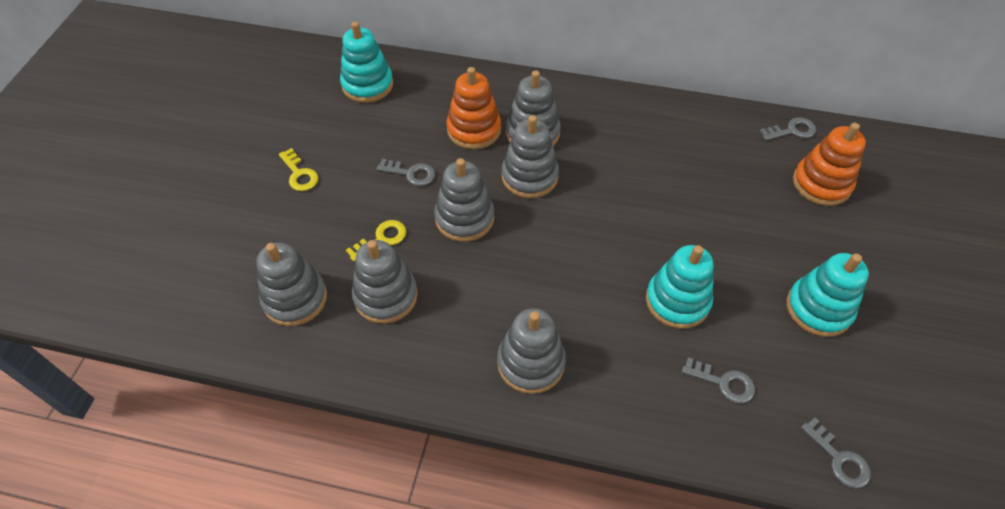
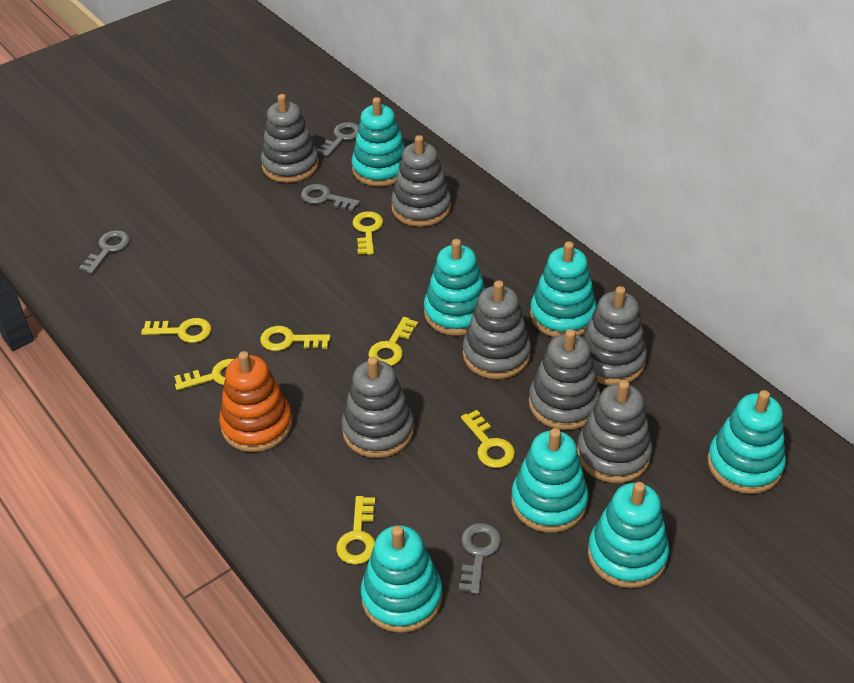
grey stacking toy: [256,243,327,326] [352,240,418,324] [434,158,494,242] [497,308,566,394] [502,115,559,198] [506,70,561,146] = 6 -> [261,94,319,183] [342,356,414,458] [391,135,451,227] [463,280,531,379] [529,329,600,430] [577,380,652,483] [582,286,647,385] = 7
orange stacking toy: [447,67,501,150] [793,123,866,206] = 2 -> [219,351,293,452] = 1
turquoise stacking toy: [340,21,393,103] [646,245,714,329] [787,253,869,337] = 3 -> [351,97,405,187] [361,525,443,633] [424,239,486,336] [511,428,589,533] [530,241,597,337] [588,482,669,588] [707,390,786,494] = 7
yellow key: [279,148,318,191] [346,220,406,262] = 2 -> [141,318,211,343] [174,359,234,390] [260,326,331,351] [336,496,375,565] [352,211,383,255] [368,317,418,366] [461,410,515,468] = 7

